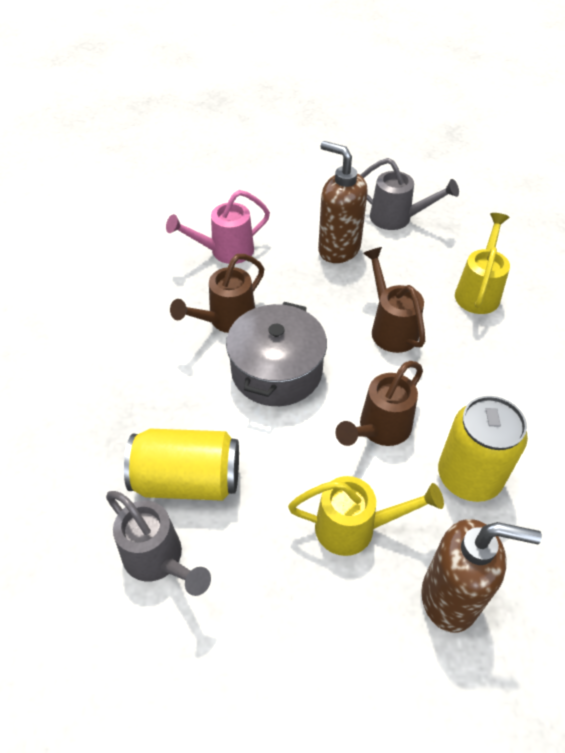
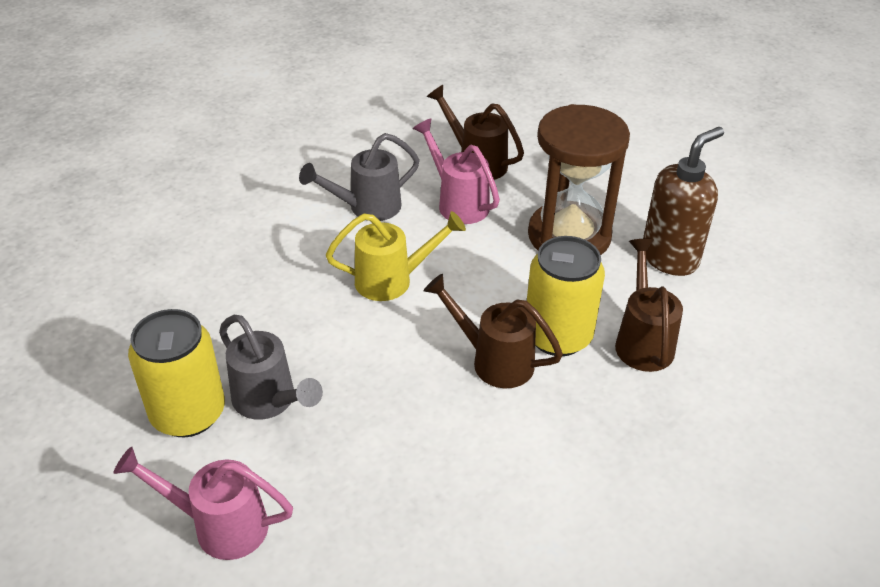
brown hourglass: none = 0 -> [528,104,630,255] = 1
brown soap dispenser: [318,141,368,263] [421,519,542,633] = 2 -> [643,127,724,276] = 1
grey pot: [226,302,327,406] = 1 -> none = 0
pink watering can: [166,190,270,264] = 1 -> [113,447,293,560] [413,118,500,224] = 2
yellow watering can: [288,476,444,556] [455,213,510,314] = 2 -> [326,211,466,301] = 1

